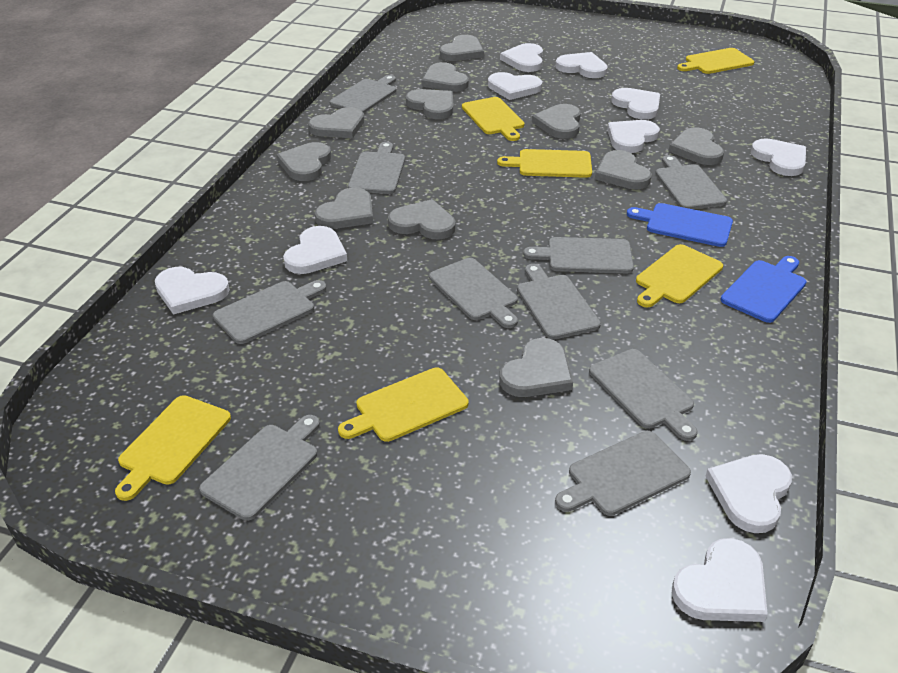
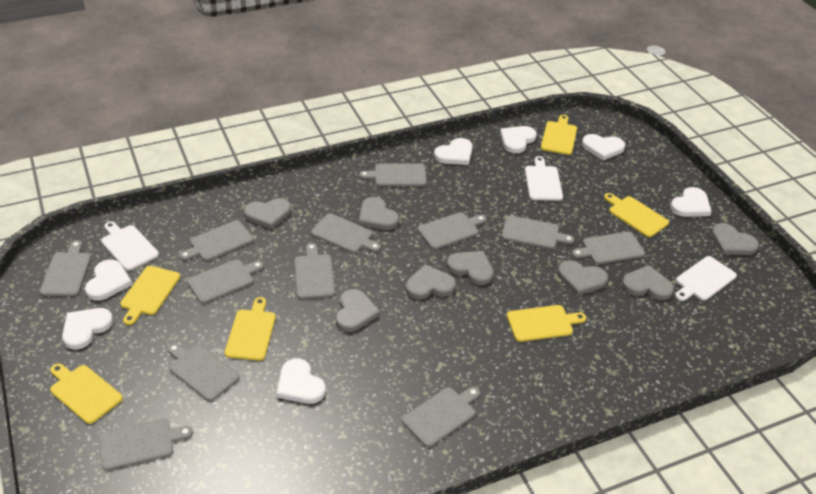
blue cutting board: [627,203,733,247] [721,256,807,323] = 2 -> none = 0
grey cutting board: [199,415,320,520] [213,280,326,344] [330,75,396,113] [348,142,405,194] [429,258,518,328] [517,264,601,340] [523,237,634,273] [555,431,691,516] [589,349,697,441] [655,155,727,209] = 10 -> [40,240,91,296] [99,418,193,471] [167,343,240,401] [179,220,254,261] [187,259,264,304] [294,243,335,299] [311,213,381,253] [359,163,427,186] [402,387,480,447] [418,212,486,250] [502,215,575,249] [572,232,645,264] = 12
grey heart: [277,142,331,181] [308,107,364,138] [315,188,373,229] [388,199,456,239] [406,89,453,119] [422,62,469,92] [440,35,484,61] [500,338,573,397] [532,104,581,139] [595,150,652,189] [669,127,724,165] = 11 -> [244,198,291,229] [336,289,380,332] [359,197,399,230] [406,264,456,299] [447,251,494,285] [558,260,608,296] [622,265,674,300] [711,223,759,255] = 8
white cutting board: none = 0 -> [101,221,159,271] [525,156,563,201] [675,256,737,301] = 3
white heart: [155,267,230,315] [283,226,347,274] [488,72,542,100] [500,43,543,72] [555,52,608,78] [607,120,660,153] [611,88,660,120] [672,538,768,622] [705,454,792,533] [751,138,806,176] = 10 -> [62,308,113,350] [85,259,132,301] [276,358,326,404] [434,138,473,165] [500,126,537,153] [582,134,625,160] [670,187,712,217] = 7

